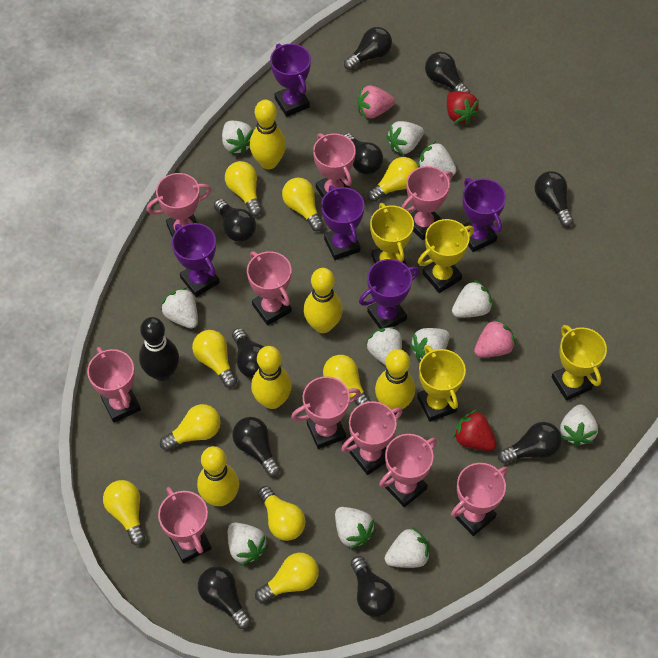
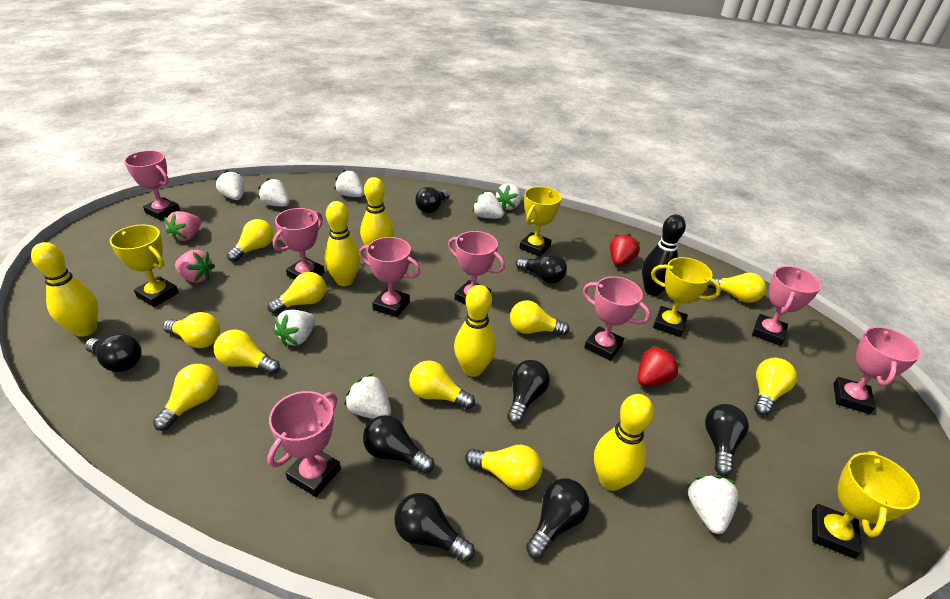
black light bulb: [198,566,251,629] [214,199,256,242] [232,328,264,378] [233,417,280,477] [344,27,392,70] [344,133,383,174] [351,556,395,617] [425,52,470,93] [498,422,562,464] [534,171,574,227] = 10 -> [85,334,142,372] [363,415,434,473] [394,493,475,562] [415,187,450,213] [507,360,550,424] [516,253,567,284] [526,479,590,558] [705,404,749,476] = 8
pink trophy: [87,347,141,423] [147,173,211,237] [158,487,211,563] [247,251,292,325] [291,376,361,449] [313,133,356,198] [341,401,403,475] [379,434,437,507] [402,166,453,240] [451,463,508,536] = 10 -> [124,150,180,220] [267,391,341,497] [273,208,325,280] [359,237,421,317] [448,231,505,305] [583,276,651,361] [752,266,821,346] [833,327,921,414] = 8
purple trophy: [172,223,219,297] [270,44,311,117] [321,185,365,260] [359,259,419,329] [463,178,506,252] = 5 -> none = 0
white strawberry: [161,287,198,329] [222,121,253,154] [228,523,268,566] [335,507,376,550] [366,327,402,365] [385,527,431,568] [386,121,424,155] [409,328,450,361] [418,141,457,177] [452,280,493,317] [560,404,598,447] = 11 -> [215,170,245,200] [258,178,289,207] [274,310,316,346] [334,170,364,197] [344,374,391,419] [472,191,504,219] [496,183,521,211] [687,475,739,534] = 8
yellow light bulb: [103,480,145,545] [160,404,221,451] [192,330,237,388] [225,161,262,216] [255,553,319,603] [258,486,305,541] [282,178,324,231] [323,355,371,406] [367,157,419,202] = 9 -> [153,364,219,431] [163,312,221,348] [214,329,280,374] [227,219,274,262] [268,272,326,314] [409,360,475,409] [465,445,542,491] [510,300,569,335] [708,273,766,303] [754,358,797,415] = 10

